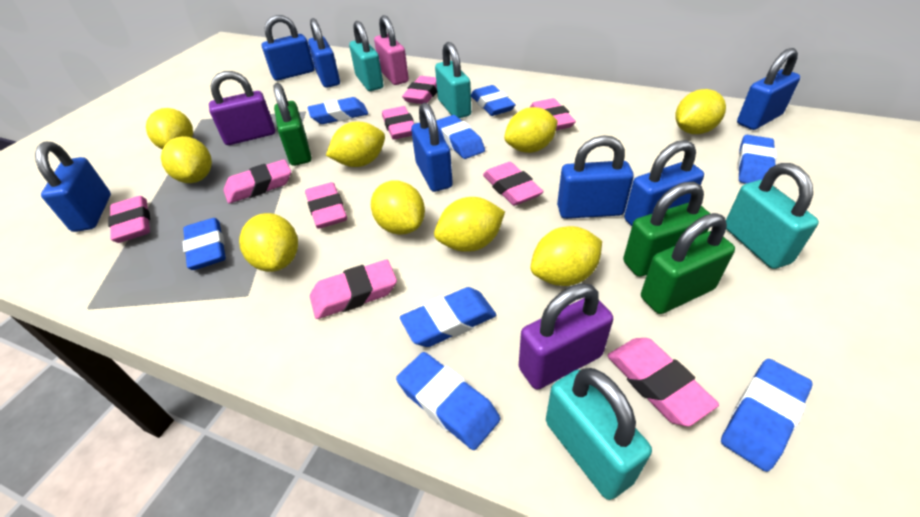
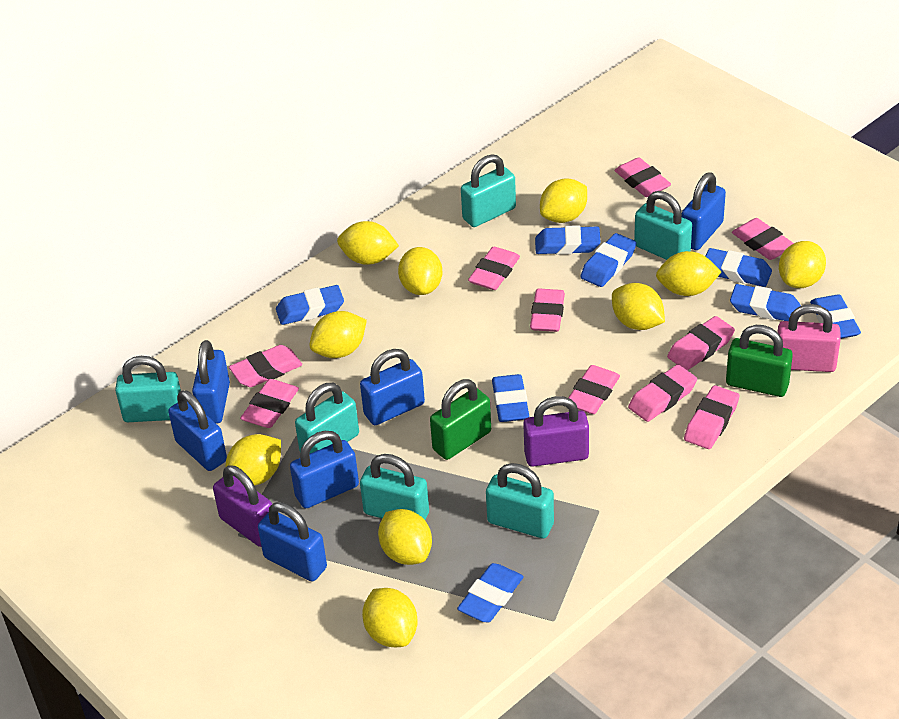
blue padlock: [35,142,111,232] [261,15,314,81] [308,18,340,88] [411,102,453,192] [557,135,634,219] [624,140,704,226] [737,48,800,130] = 7 -> [168,390,227,471] [192,340,230,424] [258,502,327,582] [290,431,359,508] [360,349,425,425] [682,172,726,250] = 6
green padlock: [274,83,311,166] [623,182,710,277] [641,213,735,314] = 3 -> [430,379,491,460] [726,325,793,397] = 2
pink eraser: [108,196,150,243] [223,159,291,204] [305,182,347,229] [310,260,397,319] [382,106,414,140] [402,76,437,104] [483,162,544,206] [530,98,576,130] [607,338,719,426] = 9 -> [229,345,302,387] [240,379,299,428] [468,247,520,290] [530,289,565,332] [568,365,620,414] [614,158,671,197] [628,365,697,422] [667,316,735,370] [684,385,739,449] [732,218,794,260] = 10
turquoise padlock: [349,21,384,91] [435,42,471,118] [546,368,652,500] [726,163,819,269] = 4 -> [115,356,181,422] [295,383,359,453] [360,454,429,520] [461,154,516,227] [486,463,554,538] [634,191,692,260] = 6
yellow lemon: [146,108,193,149] [161,136,212,183] [239,213,298,272] [326,122,385,167] [371,181,425,235] [434,197,505,252] [504,107,558,153] [530,226,602,286] [676,89,726,134] = 9 -> [225,434,281,485] [309,311,367,358] [337,221,399,265] [362,588,418,647] [378,509,432,565] [398,247,443,295] [540,179,587,223] [612,283,665,330] [656,251,721,296] [779,241,826,288] = 10

